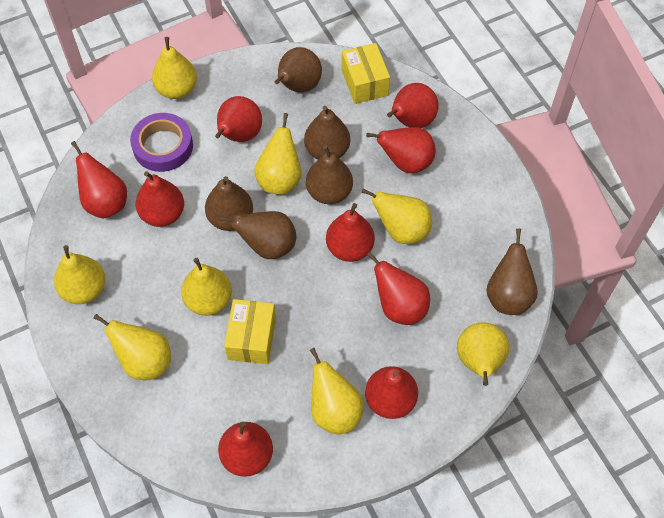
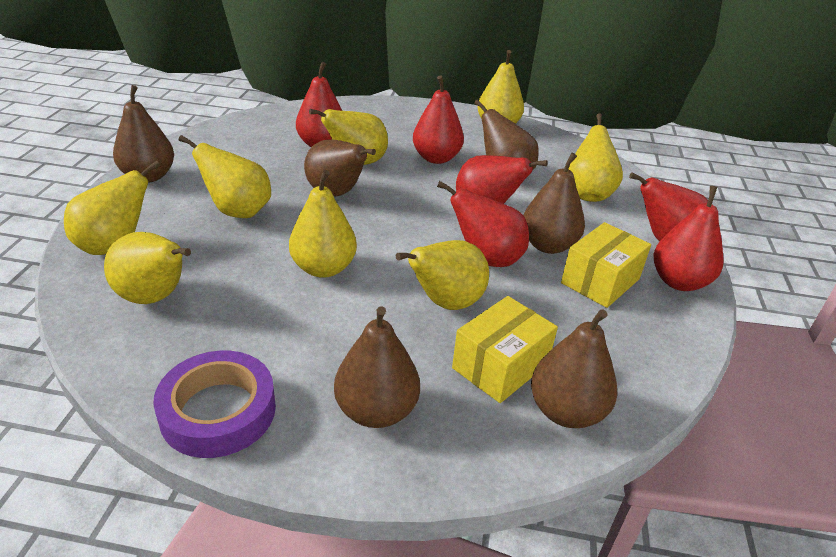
red pear: [71,141,127,219] [136,171,184,227] [215,96,262,142] [218,422,273,477] [326,203,375,262] [365,366,418,419] [366,127,436,173] [367,252,430,325] [387,83,438,128] = 9 -> [296,62,342,147] [413,75,464,164] [437,181,529,267] [456,155,548,204] [629,173,708,242] [654,186,724,291] = 6

